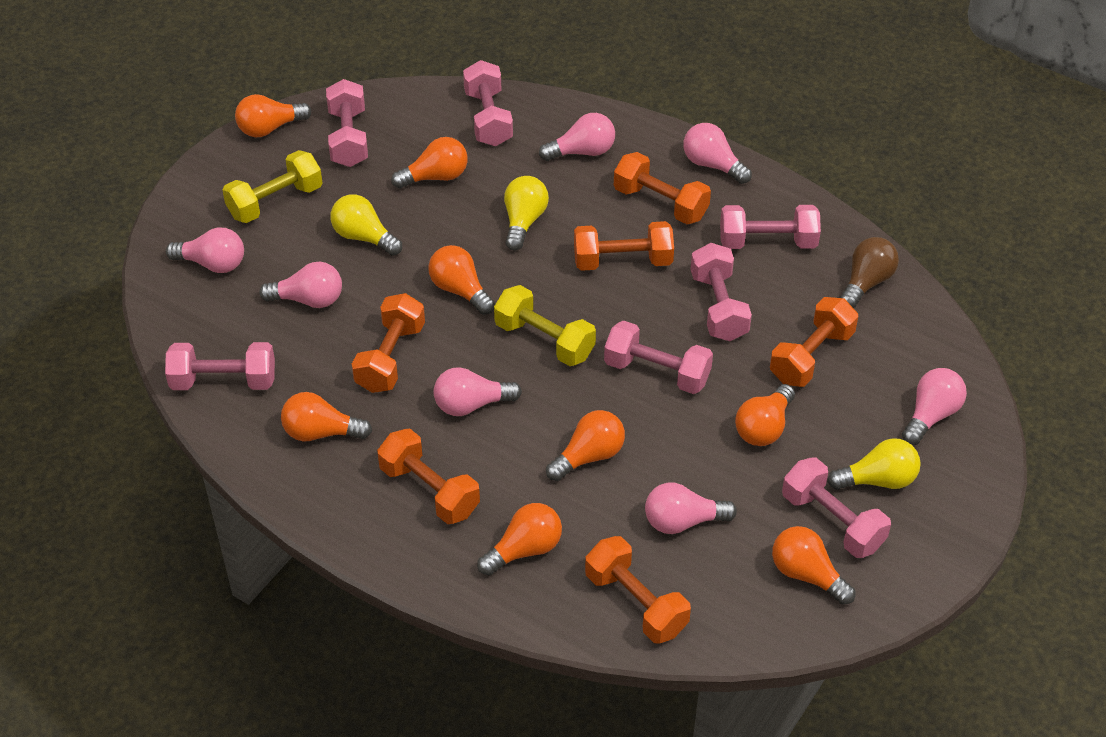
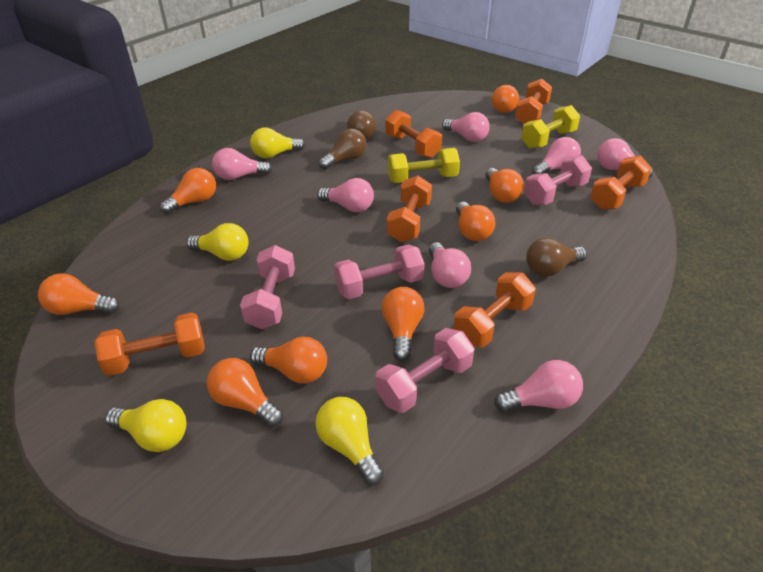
brown light bulb: [840,237,899,308] = 1 -> [319,128,367,169] [347,110,376,139] [526,238,587,277] = 3
pink dumbbell: [165,342,275,390] [326,79,368,167] [463,60,513,146] [604,321,713,394] [690,243,752,341] [720,205,821,249] [782,458,891,558] = 7 -> [240,245,295,329] [334,244,425,299] [375,328,474,413] [524,155,592,205] = 4
yellow light bulb: [330,195,402,256] [504,176,549,251] [828,438,921,490] = 3 -> [105,399,187,452] [187,223,249,261] [250,128,305,158] [315,397,384,485] = 4

